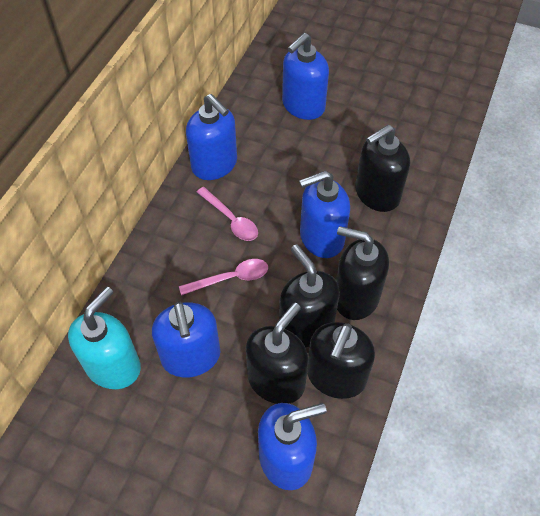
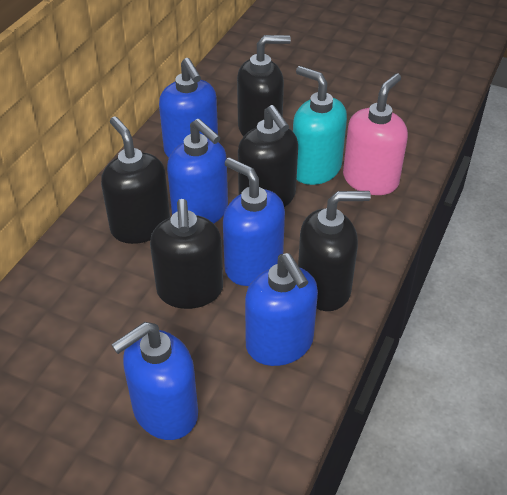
pink soap dispenser: none = 0 -> [343,73,408,195] = 1
pink spoon: [179,259,268,296] [197,187,258,241] = 2 -> none = 0

